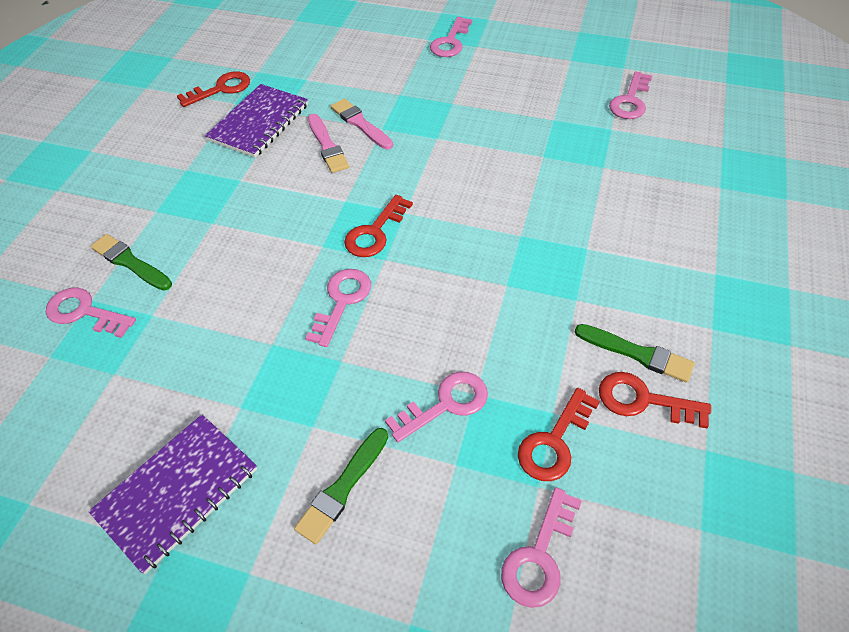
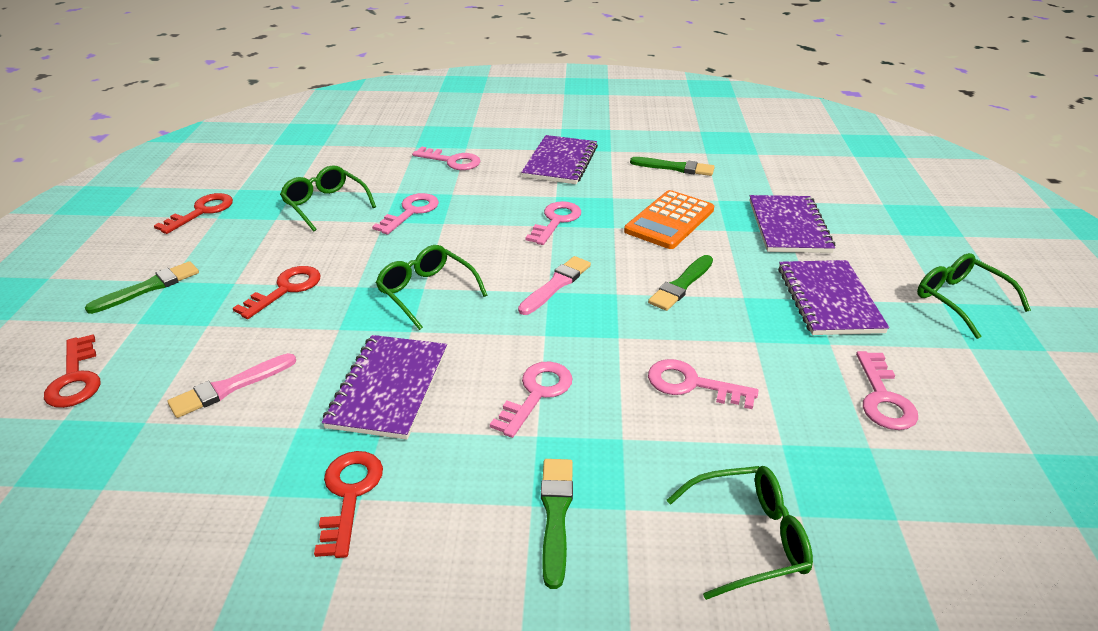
green brush: [91,234,172,291] [294,428,388,544] [575,324,695,383] = 3 -> [85,261,199,314] [541,459,573,589] [630,157,715,176] [648,255,713,311] = 4
green glasses: none = 0 -> [280,165,376,231] [376,245,487,330] [667,466,813,600] [917,253,1031,339] = 4
orange calculator: none = 0 -> [624,190,714,249] = 1
purple notebook: [88,414,257,574] [205,84,308,158] = 2 -> [322,335,447,440] [521,135,598,184] [749,195,835,253] [778,260,889,335] = 4

